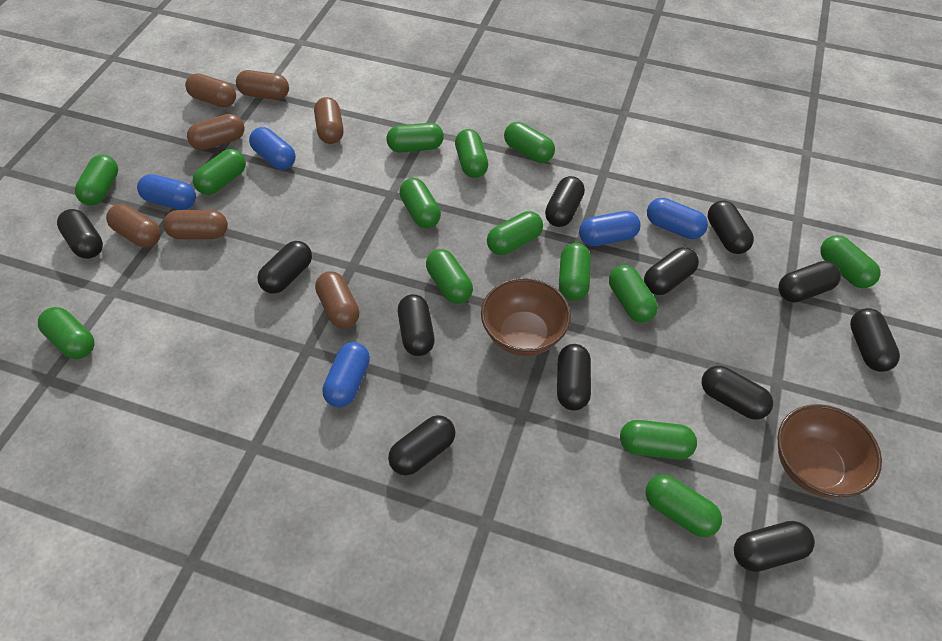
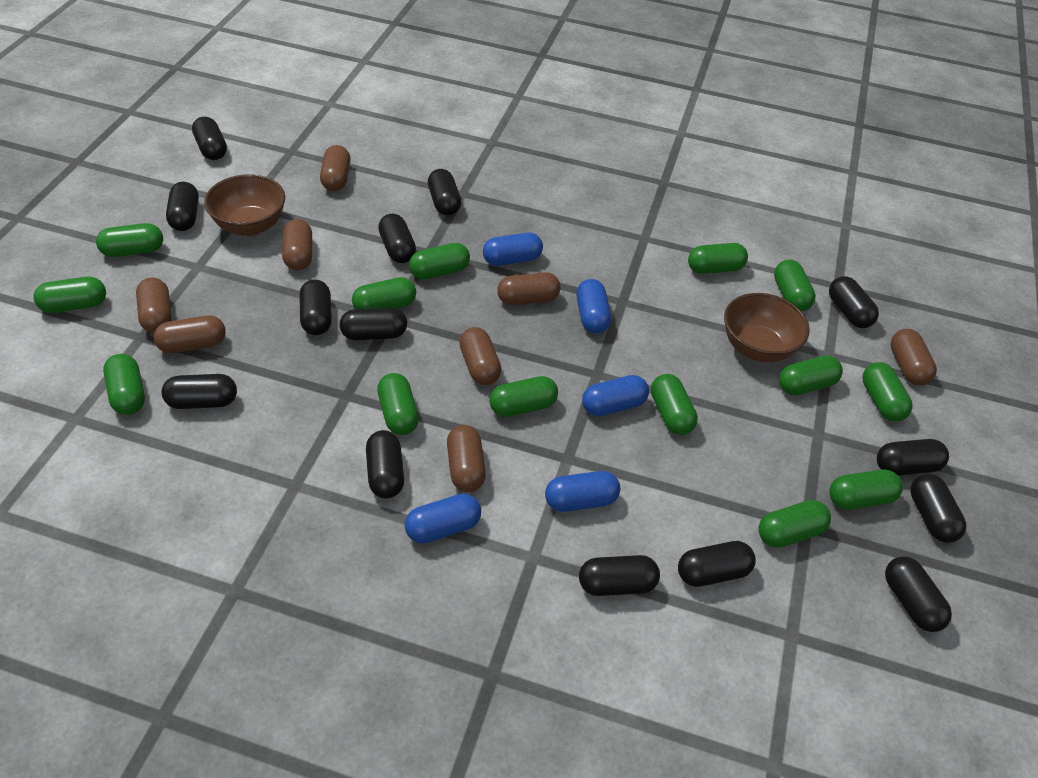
black capsule: [57,209,103,259] [257,241,312,294] [388,415,455,476] [398,294,435,356] [545,176,585,227] [557,344,591,410] [644,247,699,295] [702,366,773,420] [708,201,754,254] [734,521,815,572] [778,261,841,303] [850,308,900,372] = 12 -> [162,374,237,409] [166,182,199,231] [192,117,227,160] [299,279,332,335] [339,308,407,340] [366,430,404,498] [378,214,416,263] [428,169,461,216] [579,555,660,596] [678,541,756,587] [829,276,879,328] [877,439,949,476] [885,556,952,632] [910,474,966,543] = 14
brown capsule: [106,204,161,247] [163,210,228,239] [185,73,236,107] [187,114,245,150] [236,70,289,100] [314,97,343,144] [315,271,359,329] = 7 -> [136,277,172,333] [154,315,226,353] [282,219,312,270] [320,145,350,191] [447,425,486,492] [459,327,501,385] [497,272,561,305] [891,329,937,386] = 8

